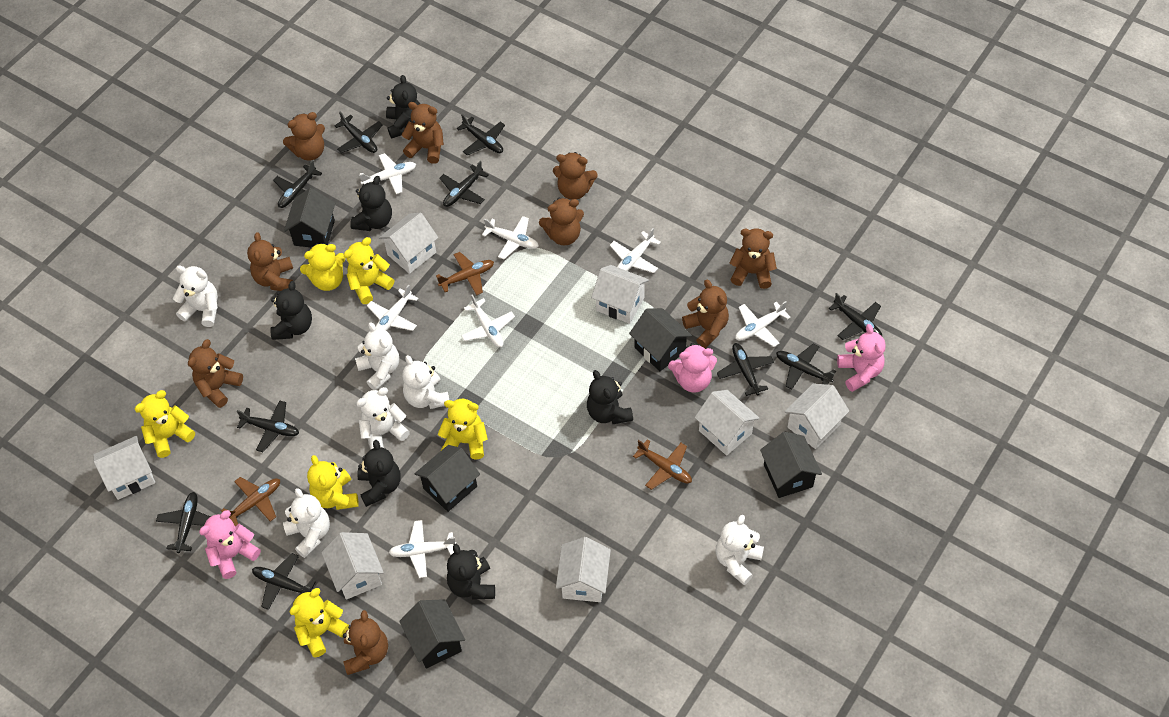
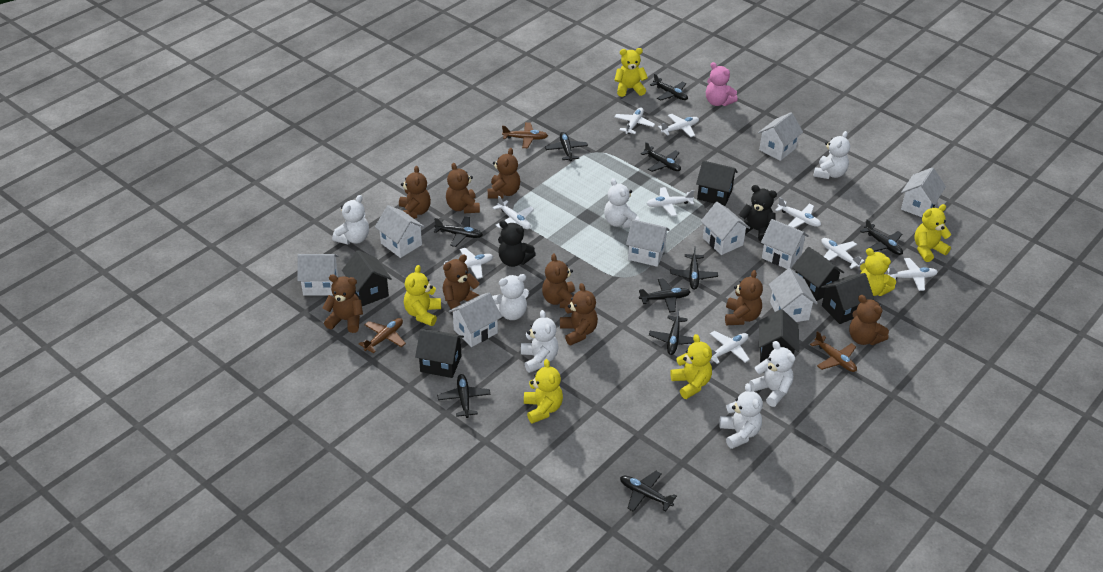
black house: [284,188,335,247] [399,599,465,669] [415,445,480,512] [629,308,692,371] [760,432,822,498] = 5 -> [342,250,392,306] [415,329,464,378] [696,160,738,206] [759,309,799,363] [792,247,844,301] [821,273,874,324] = 6
black teddy bear: [270,281,312,340] [350,176,392,231] [357,440,400,507] [386,75,420,138] [447,544,495,600] [587,370,633,424] = 6 -> [498,220,536,267] [739,185,777,242] = 2
pink teddy bear: [199,510,261,579] [668,343,717,392] [837,324,886,392] = 3 -> [706,62,738,106] = 1
white house: [93,436,155,500] [321,532,384,600] [379,213,438,274] [556,537,611,602] [591,265,649,324] [694,390,759,456] [784,383,849,449] = 7 -> [297,254,338,296] [375,205,425,258] [449,292,502,347] [626,219,670,267] [701,202,750,255] [758,112,803,161] [761,219,809,269] [769,268,818,322] [901,167,946,217] = 9
white plane: [359,153,416,194] [367,284,418,331] [389,520,456,578] [461,295,515,347] [482,216,539,259] [610,228,661,273] [735,301,791,347] = 7 -> [444,248,493,279] [493,196,534,229] [615,107,655,134] [646,187,695,216] [658,114,699,137] [710,331,750,364] [775,197,821,228] [821,238,864,269] [887,258,938,291] = 9
white teddy bear: [173,265,218,327] [283,488,330,558] [355,322,399,390] [356,387,410,450] [402,355,449,409] [716,515,764,585] = 6 -> [332,195,369,245] [492,274,529,320] [521,310,559,373] [604,178,640,228] [719,383,763,449] [749,341,795,407] [813,131,850,179] = 7

